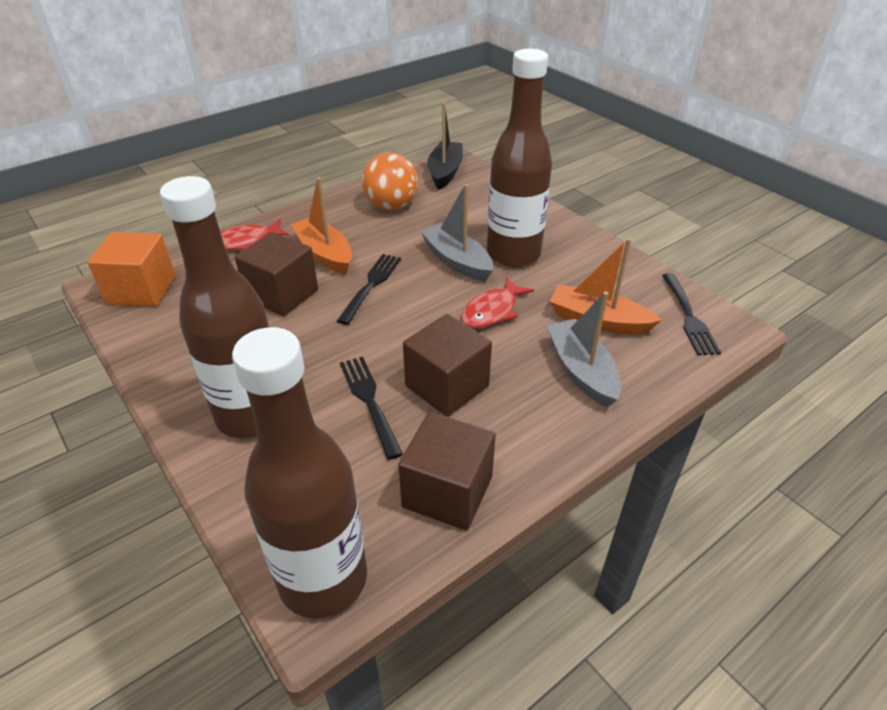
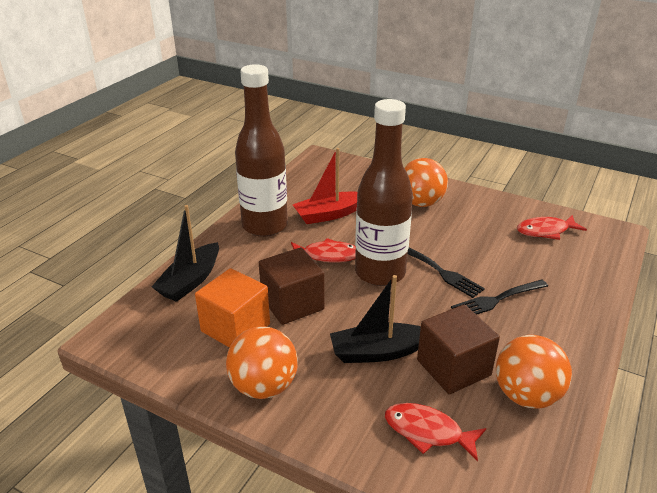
black boat: [427,102,463,190] = 1 -> [152,205,219,302] [330,275,421,363] = 2
black fork: [337,254,401,325] [340,357,403,460] [662,273,721,355] = 3 -> [408,247,485,298] [451,279,548,315] = 2
brown bottle: [160,176,270,438] [232,327,367,618] [487,49,552,267] = 3 -> [235,64,288,237] [355,99,413,286] = 2
brown cube: [235,232,318,316] [398,412,496,530] [403,314,492,417] = 3 -> [259,247,325,325] [417,304,500,394] = 2
grey boat: [420,184,493,282] [547,291,621,407] = 2 -> none = 0
orange ball: [362,153,418,210] = 1 -> [226,326,298,399] [404,158,448,207] [496,335,572,409] = 3
orange boat: [291,177,352,274] [549,238,662,335] = 2 -> none = 0
red boat: none = 0 -> [293,148,357,224] = 1
red fish: [220,219,289,250] [461,277,534,328] = 2 -> [291,238,356,263] [385,403,486,461] [517,215,587,240] = 3

